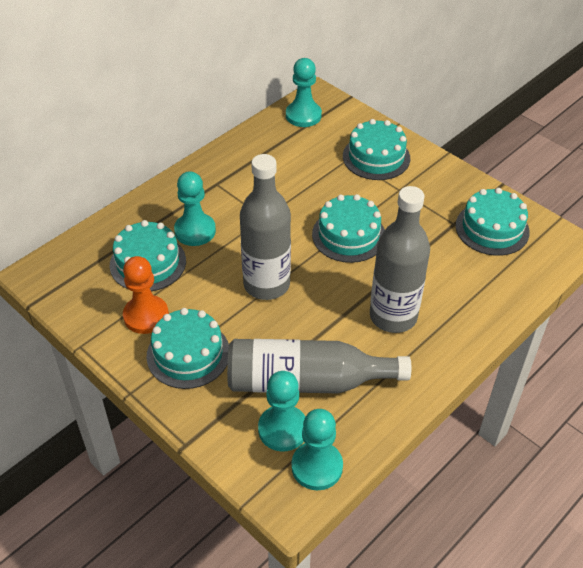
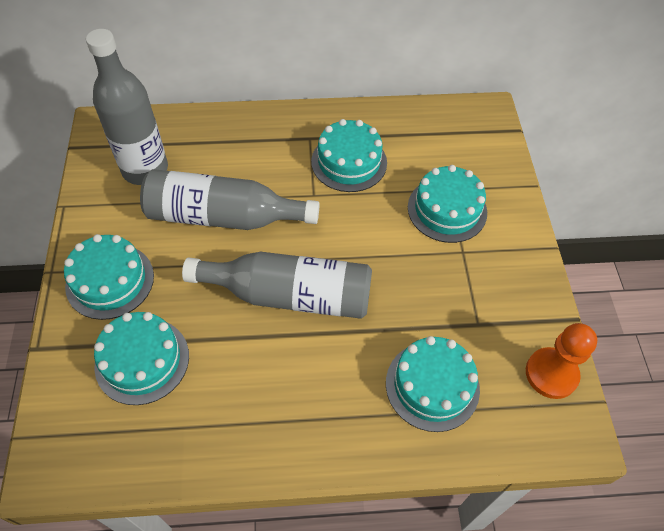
turquoise pawn: [174,171,216,246] [258,371,305,451] [286,58,322,127] [291,409,343,490] = 4 -> none = 0

